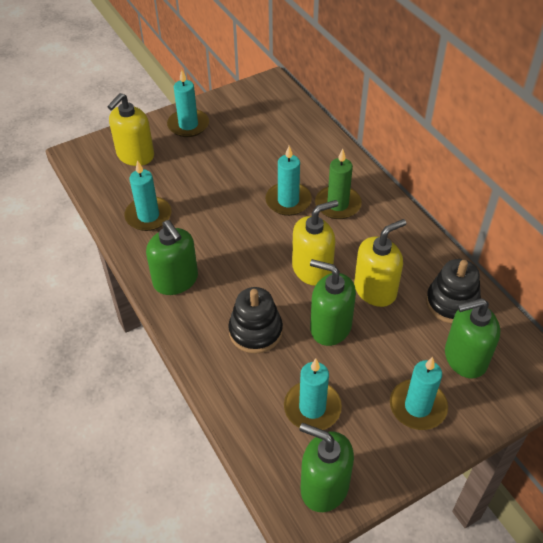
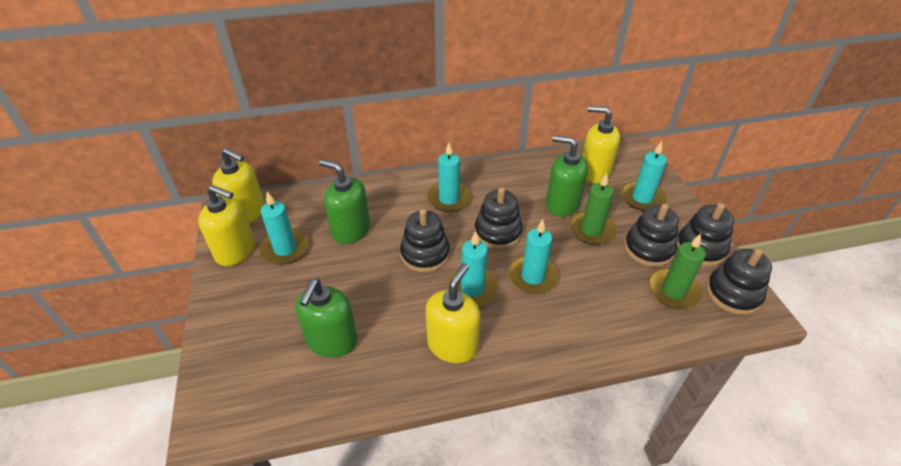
black stacking toy: [228,287,283,354] [426,259,481,324] = 2 -> [400,209,450,272] [475,187,522,249] [624,204,679,267] [677,203,734,266] [706,248,772,315] = 5
green candle: [315,149,362,219] = 1 -> [569,173,616,245] [648,234,706,309] = 2
green soap dispenser: [146,220,198,295] [299,423,354,512] [310,259,356,346] [445,298,500,379] = 4 -> [295,279,358,358] [319,159,370,244] [546,135,588,217] = 3
yellow soap dispenser: [107,93,154,166] [292,200,338,286] [354,219,406,307] = 3 -> [198,185,255,266] [212,148,265,223] [426,263,481,363] [582,106,620,183] = 4

